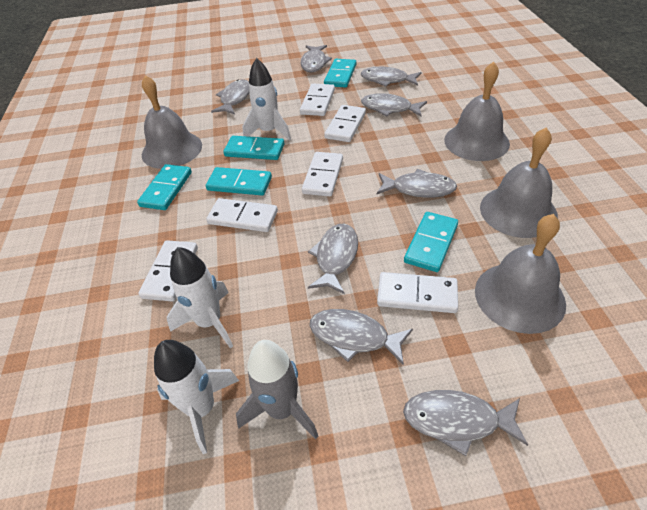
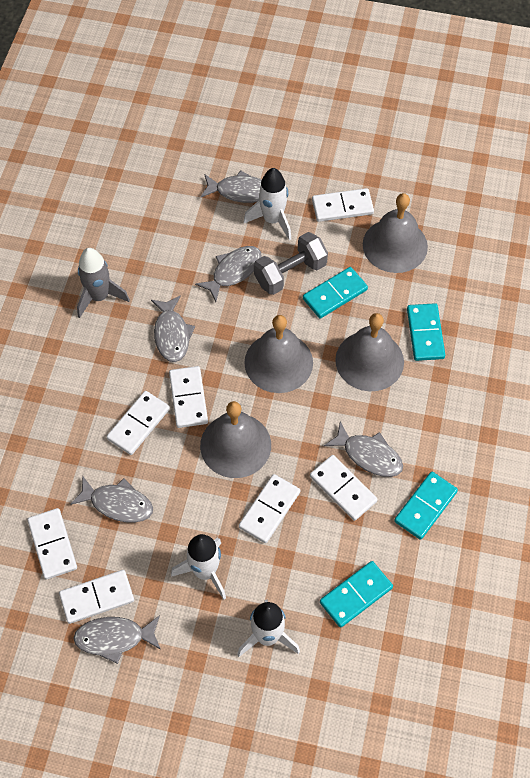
grey dumbbell: none = 0 -> [254,232,328,295] = 1
grey fish: [211,79,249,114] [301,45,332,72] [308,224,358,294] [310,309,413,365] [361,67,422,86] [361,93,427,116] [376,169,457,198] [403,390,528,456] = 8 -> [70,475,153,523] [73,615,161,664] [151,295,195,362] [195,246,261,302] [200,170,262,203] [324,421,403,477] = 6
turquoise domino: [137,164,192,210] [206,167,272,195] [223,136,284,160] [324,59,356,88] [404,212,458,272] = 5 -> [303,267,368,319] [320,561,393,628] [394,472,458,540] [407,303,445,361] = 4
white domino: [138,240,198,301] [206,198,278,232] [300,84,335,116] [302,152,343,196] [324,105,366,142] [377,272,458,313] = 6 -> [27,508,77,580] [59,570,134,624] [106,391,170,455] [169,366,208,428] [239,474,300,543] [310,455,378,521] [312,188,374,222] = 7

